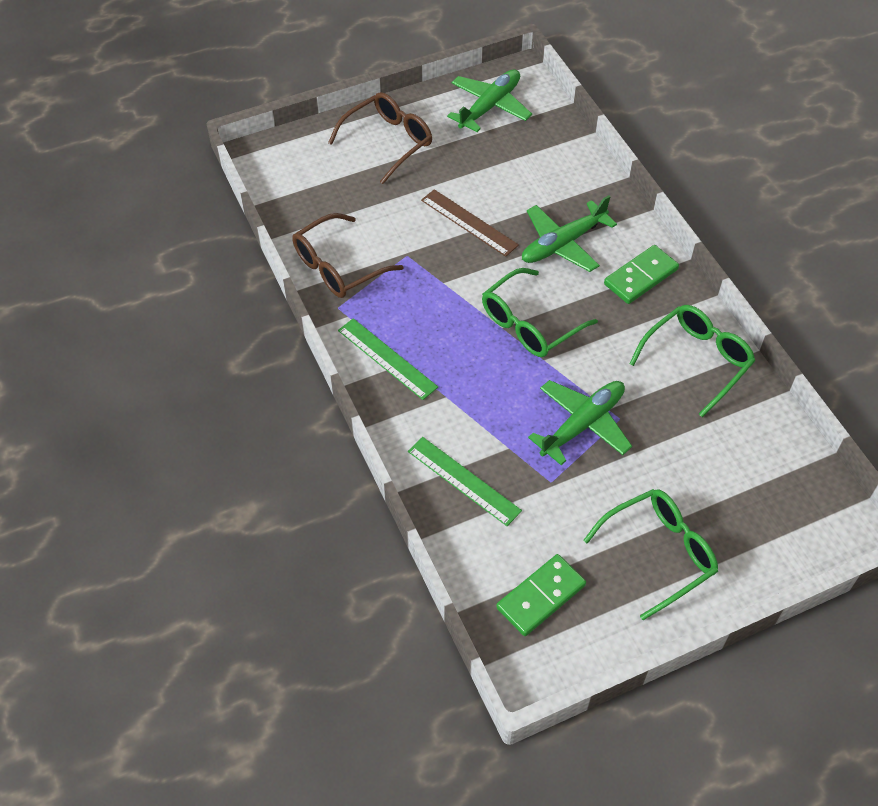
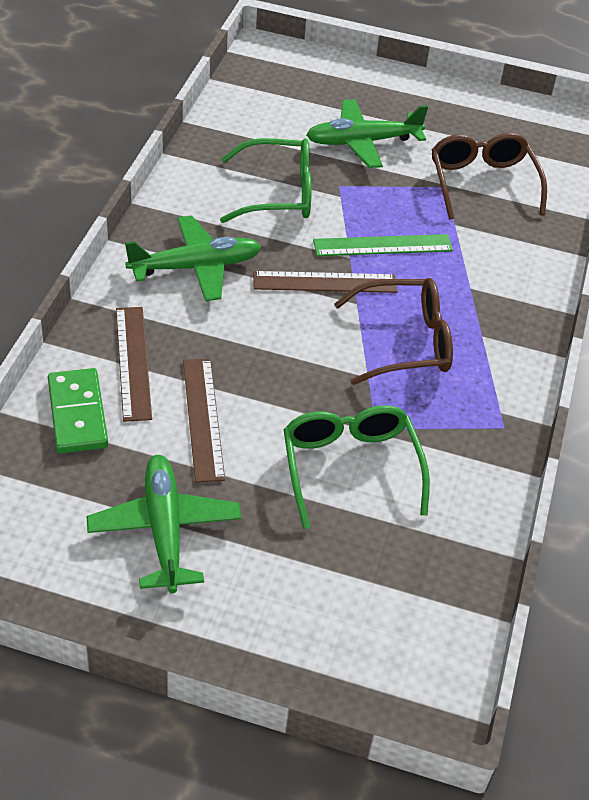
brown ruler: [421,189,519,257] = 1 -> [116,307,152,422] [183,359,225,483] [253,271,398,293] = 3
green domino: [496,554,586,636] [604,245,679,304] = 2 -> [48,368,108,453] = 1
green glasses: [482,268,598,357] [583,489,718,620] [629,305,755,417] = 3 -> [220,138,312,223] [283,405,430,529] = 2
green ruler: [338,318,438,400] [408,437,522,526] = 2 -> [313,234,453,256] = 1

